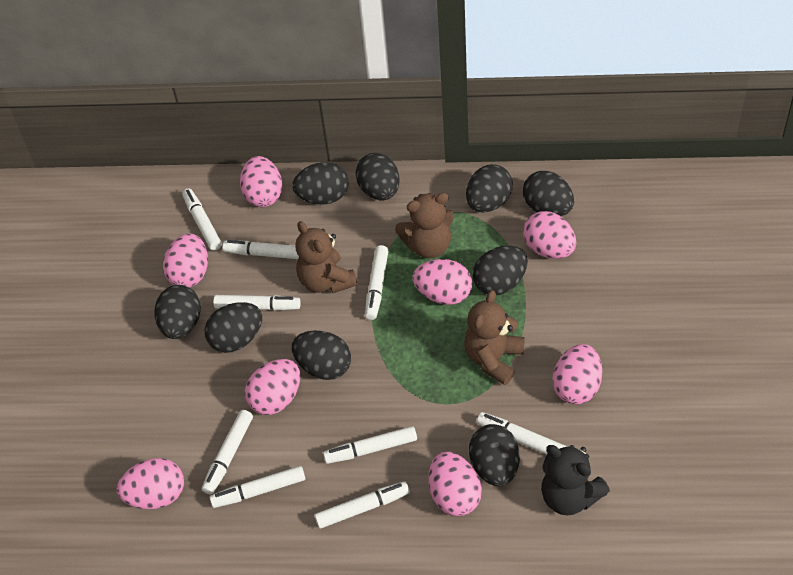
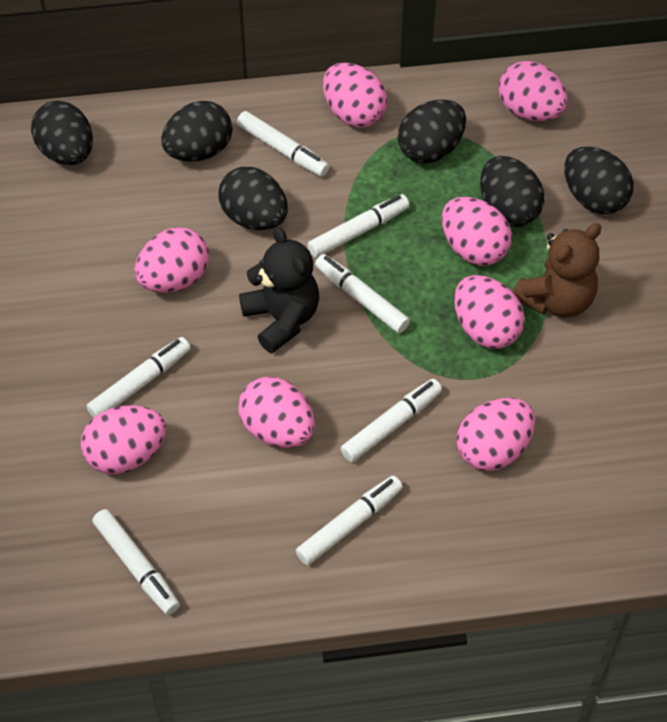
black egg: [155,285,201,339] [205,302,262,353] [292,162,348,205] [292,331,351,380] [356,153,399,201] [466,164,513,212] [469,424,520,486] [473,246,528,295] [523,171,574,216] = 9 -> [31,101,93,165] [161,101,233,162] [218,167,288,230] [398,100,466,164] [480,156,544,227] [564,147,633,214] = 6
brown teddy bear: [295,221,358,293] [395,193,455,258] [464,290,525,385] = 3 -> [513,223,601,318] = 1
white marker: [182,189,222,251] [202,410,253,495] [210,466,305,508] [213,295,301,311] [222,240,299,259] [314,481,410,529] [323,426,417,464] [365,245,389,320] [477,412,567,454] = 9 -> [86,337,191,418] [92,509,180,615] [237,111,329,177] [296,476,403,565] [307,194,409,258] [315,254,410,333] [340,379,442,462] = 7

